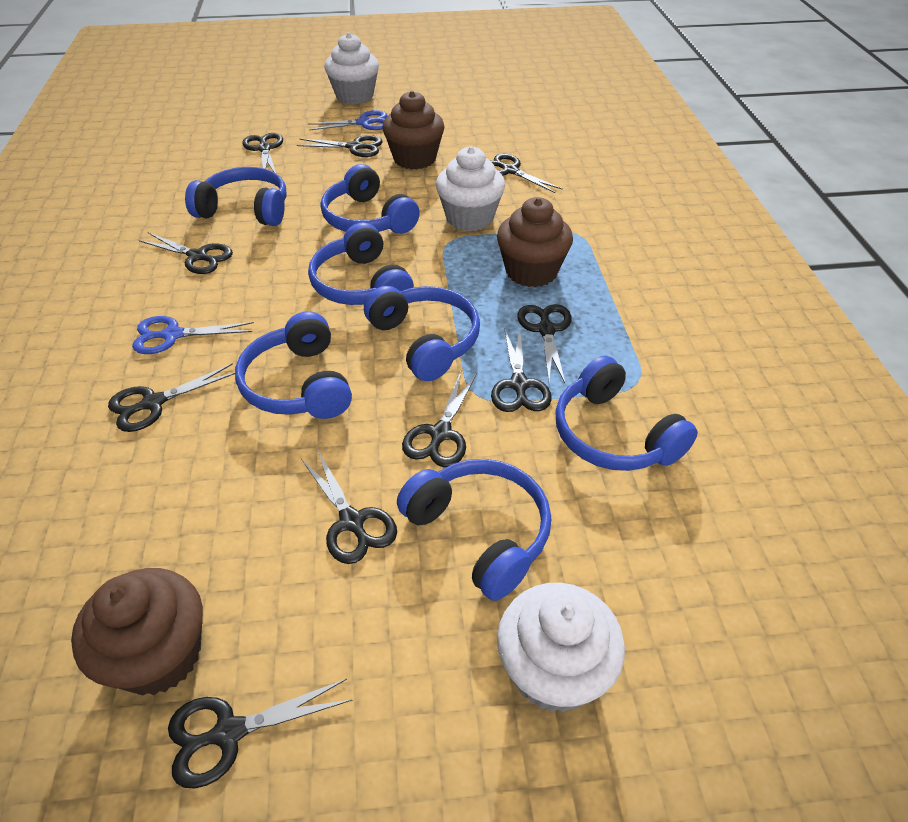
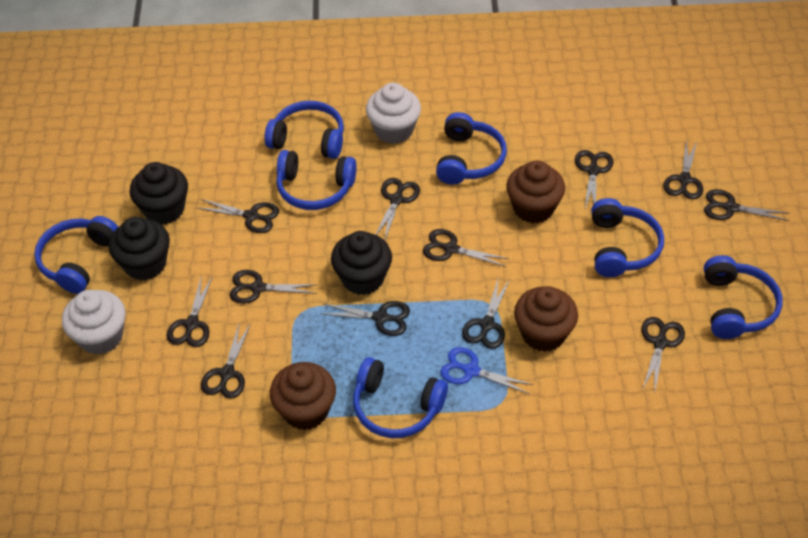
black cupcake: none = 0 -> [109,217,170,281] [129,162,188,225] [331,231,392,295] = 3
black scissors: [108,363,235,432] [139,232,233,274] [168,679,353,789] [242,133,283,173] [297,135,383,157] [301,451,397,564] [402,372,477,467] [490,154,563,193] [491,328,552,412] [517,304,572,384] = 10 -> [167,275,213,347] [197,199,279,233] [201,322,251,399] [229,270,318,304] [322,301,410,336] [375,178,420,240] [423,229,509,267] [462,277,510,349] [575,150,614,211] [641,317,685,392] [664,140,703,200] [704,189,790,221] = 12
blue scissors: [132,316,254,354] [308,110,387,130] = 2 -> [441,347,533,394] = 1
white cupcake: [324,33,379,104] [436,146,505,231] [497,583,625,712] = 3 -> [62,290,126,355] [366,83,421,144] = 2

